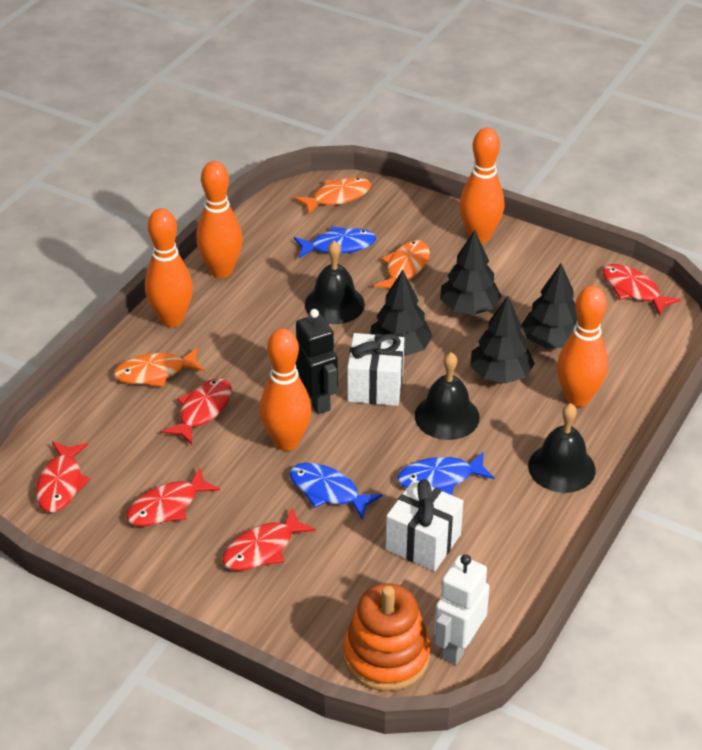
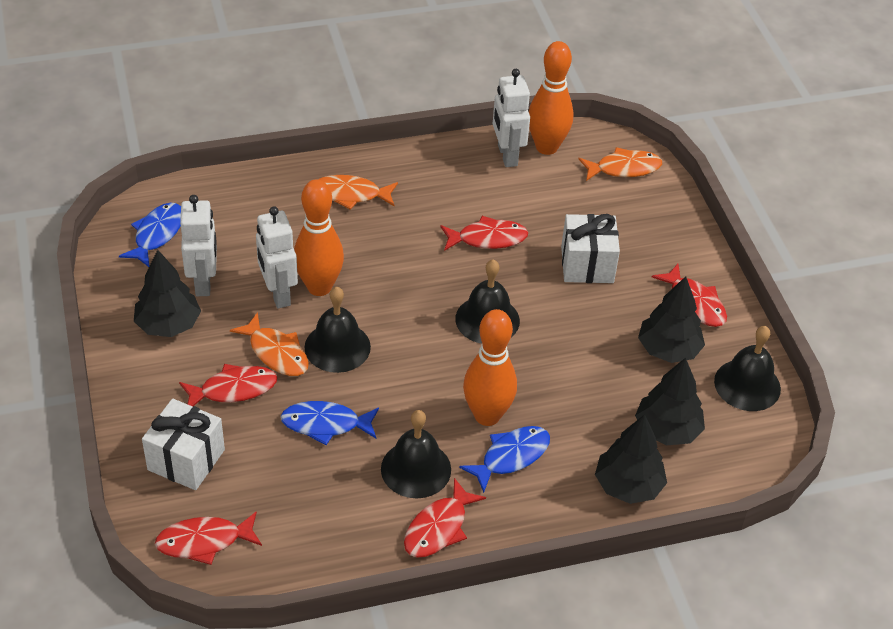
black bell: [305,241,365,324] [415,352,480,440] [528,403,596,493] = 3 -> [305,286,371,373] [381,410,451,498] [455,259,520,344] [714,326,781,411] = 4
black robot: [295,309,338,414] = 1 -> none = 0
orange bowling pin: [145,208,193,327] [196,161,243,278] [260,328,312,451] [459,128,504,243] [557,286,608,407] = 5 -> [294,179,344,296] [463,309,517,426] [529,41,573,155] = 3
orange stacking toy: [343,583,430,691] = 1 -> none = 0
white robot: [434,554,490,665] = 1 -> [180,195,217,296] [256,206,298,308] [493,69,530,167] = 3

